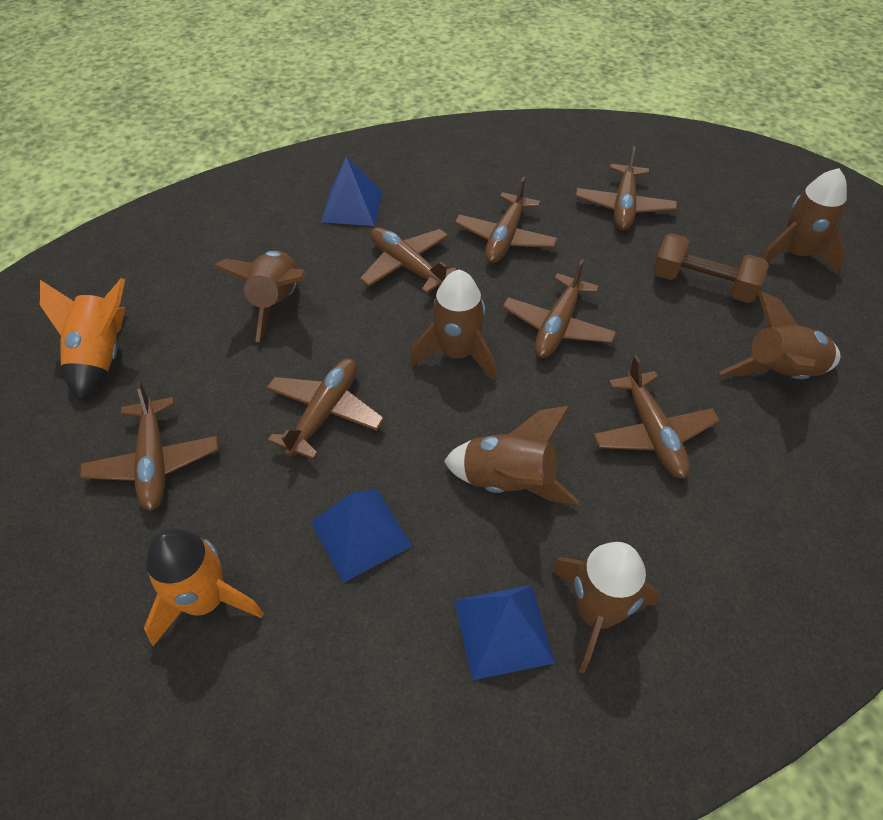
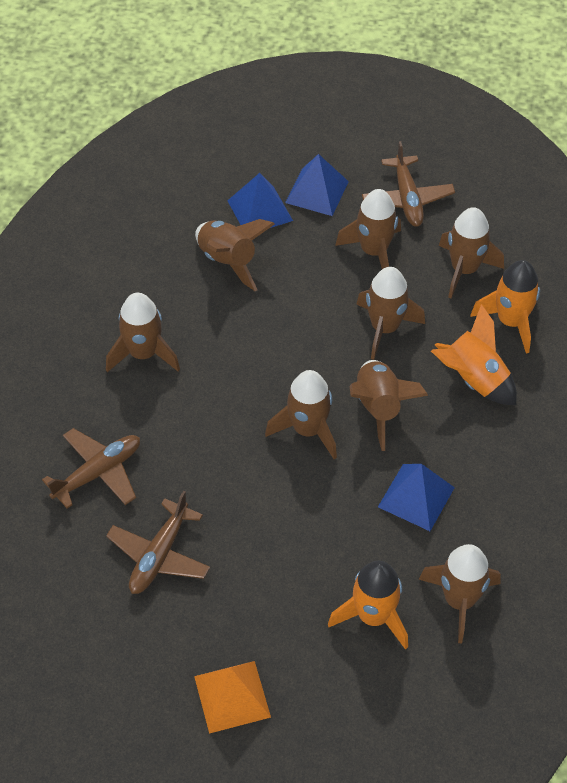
brown dumbbell: [653,233,769,303] = 1 -> none = 0
brown plane: [80,382,219,511] [266,358,384,460] [360,227,457,294] [455,177,558,263] [502,259,617,358] [575,146,677,230] [593,355,720,479] = 7 -> [42,428,140,509] [106,491,210,594] [362,141,455,227] = 3
brown rocket: [213,251,305,342] [410,270,496,380] [444,406,579,505] [551,542,660,674] [719,291,841,379] [762,168,847,274] = 6 -> [106,293,180,372] [195,219,275,291] [265,370,337,459] [335,189,401,269] [349,360,428,451] [356,267,425,360] [419,544,501,643] [439,207,504,298] = 8
orange pyramid: none = 0 -> [194,661,271,734] = 1
orange rocket: [40,278,126,401] [144,528,264,646] = 2 -> [328,561,408,650] [431,304,517,405] [470,260,540,353] = 3

